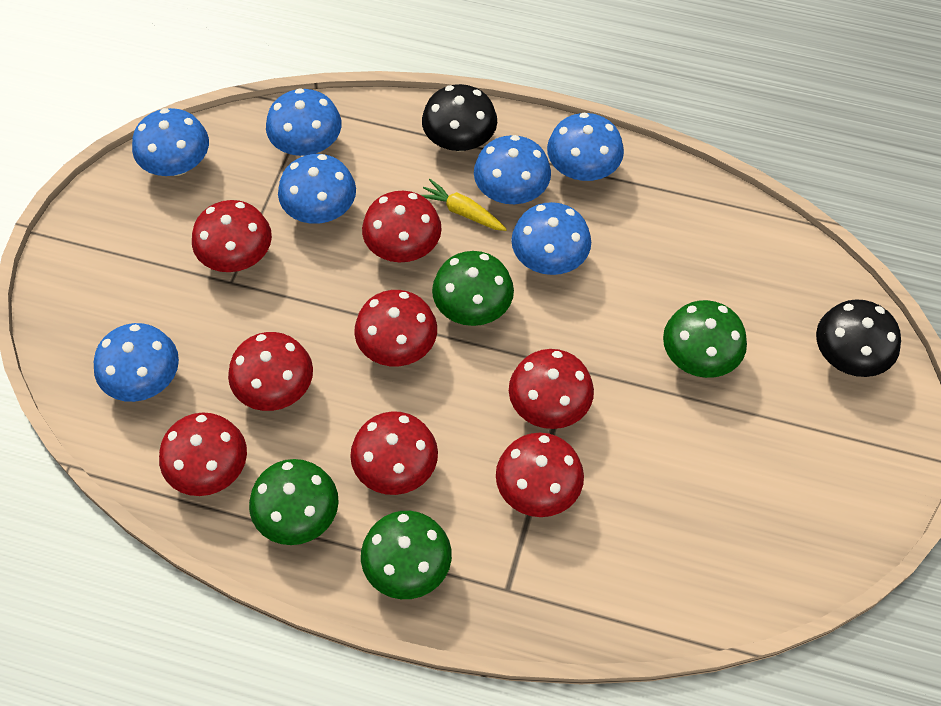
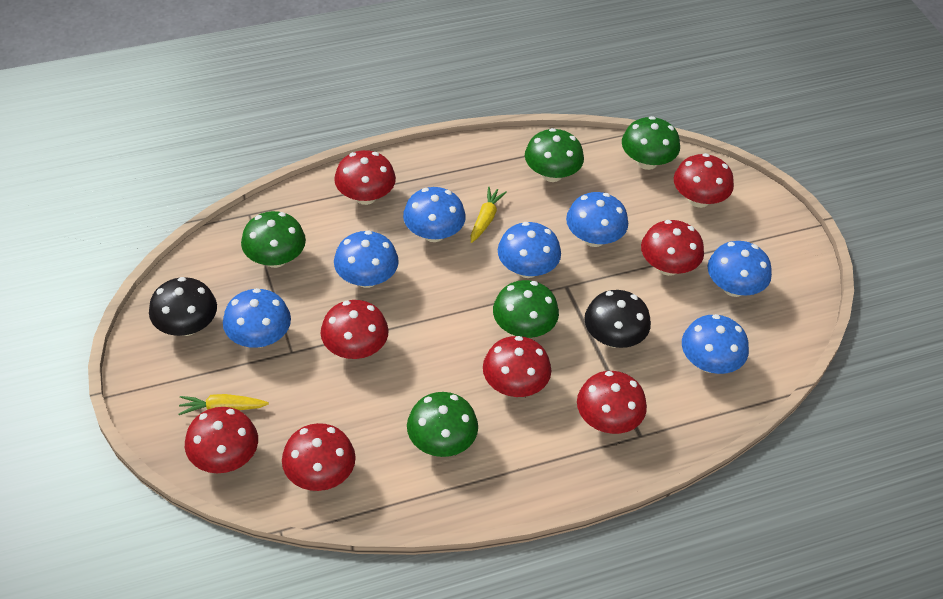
green mushroom: [249,459,339,545] [361,511,452,599] [432,251,514,326] [663,300,747,378] = 4 -> [241,211,306,268] [407,392,478,457] [493,280,559,338] [525,128,584,182] [622,116,680,170] = 5
yellow carrot: [421,179,507,231] = 1 -> [178,394,269,415] [471,187,507,243] = 2

